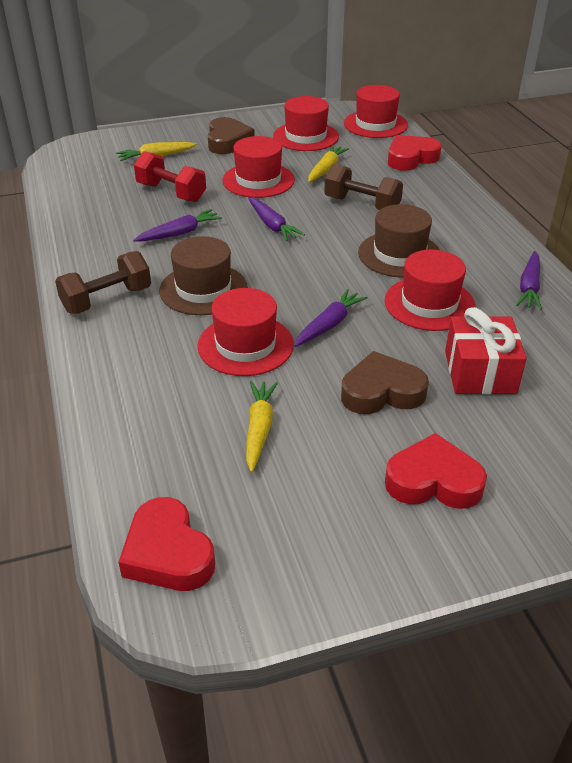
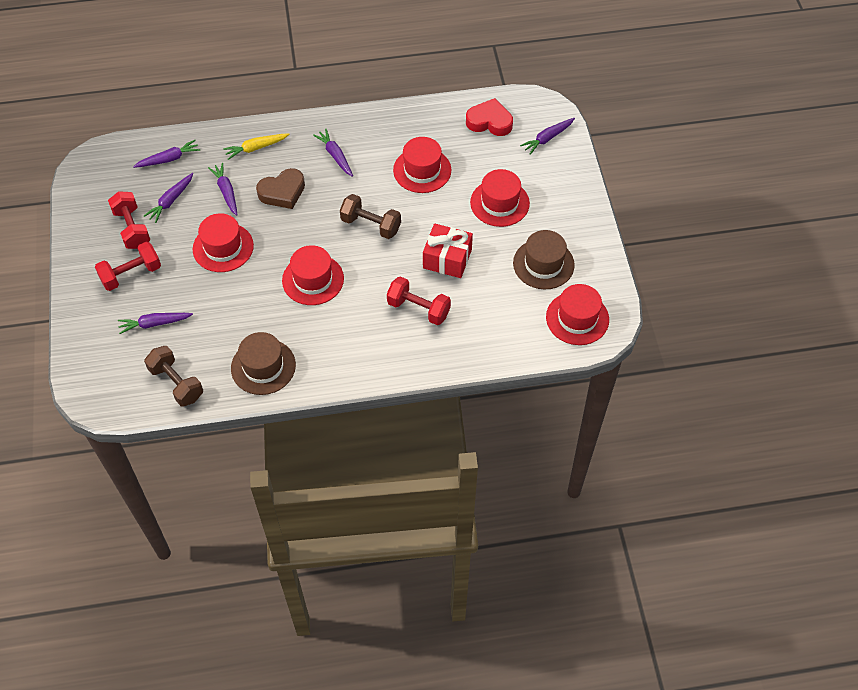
brown heart: [208,117,255,154] [341,351,429,414] = 2 -> [256,168,305,209] = 1
purple carrot: [133,209,222,242] [248,197,305,241] [294,289,367,347] [516,251,542,310] = 4 -> [118,313,193,334] [133,140,200,168] [144,173,193,223] [208,163,237,216] [313,129,353,177] [520,118,575,155] = 6
red dumbbell: [134,151,206,202] = 1 -> [95,241,161,291] [108,191,150,249] [387,276,451,325] = 3
red heart: [118,497,215,591] [385,433,487,509] [388,135,442,171] = 3 -> [466,98,513,136] = 1
yellow carrot: [116,142,197,161] [246,381,278,472] [308,145,349,182] = 3 -> [223,133,289,160] = 1

